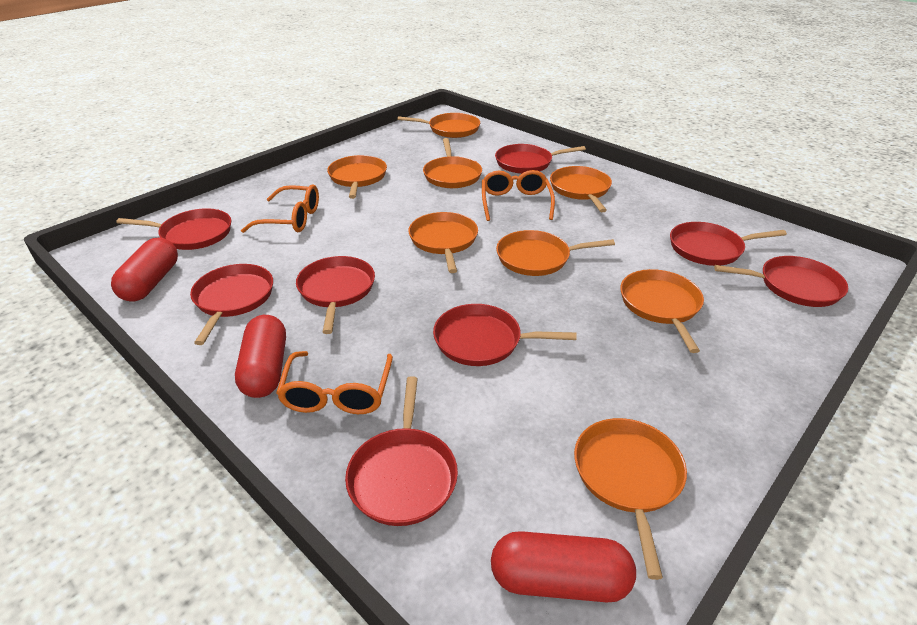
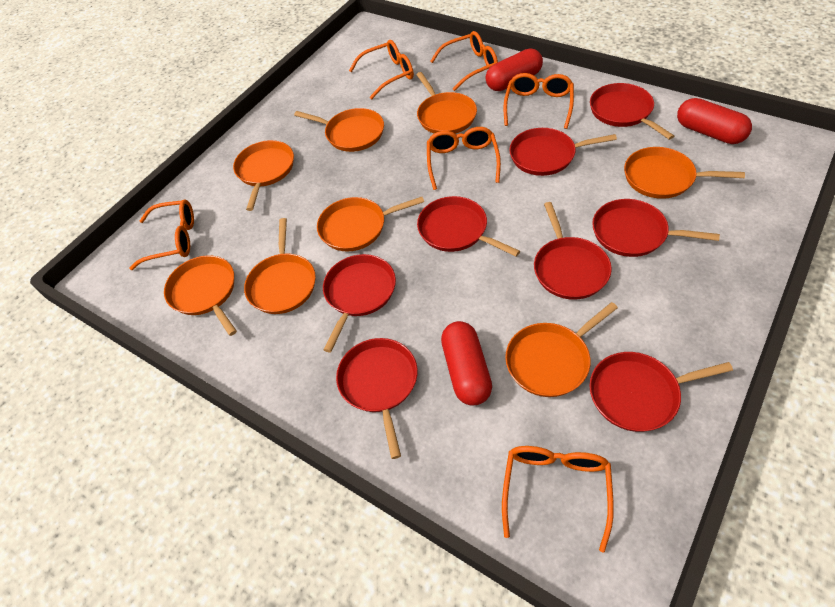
orange glasses: [241,185,319,233] [276,351,393,414] [482,170,555,221] = 3 -> [129,199,194,270] [349,40,414,99] [427,127,501,190] [430,31,498,91] [502,446,614,553] [503,73,574,129] = 6

